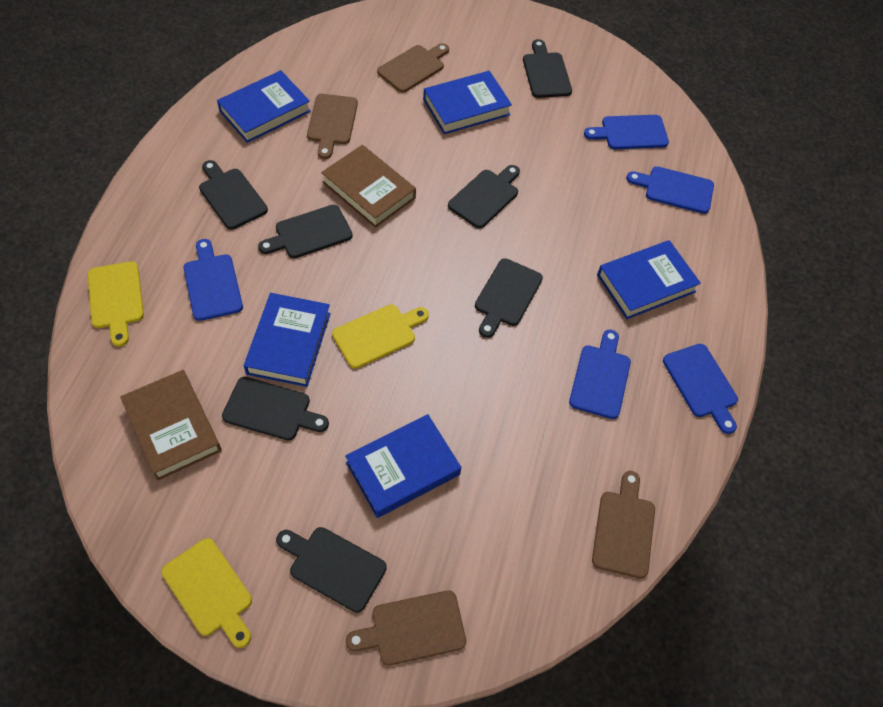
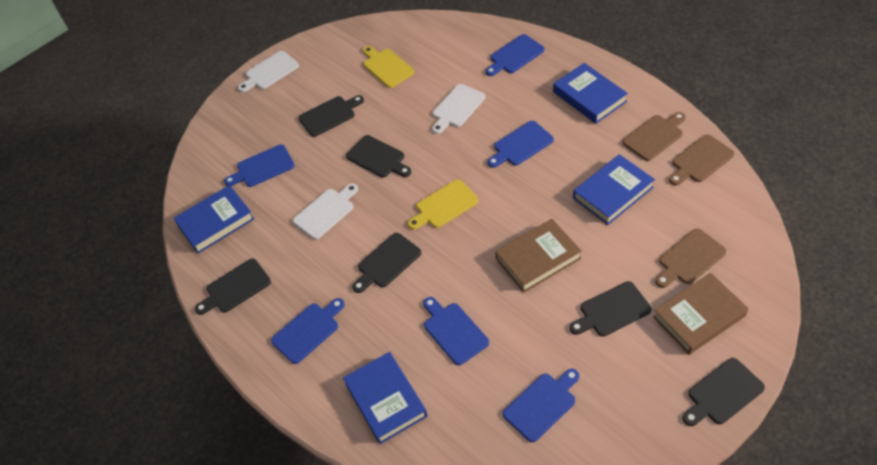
black cutting board: [199,160,268,230] [222,377,329,441] [258,205,353,258] [276,527,387,613] [448,165,520,228] [475,258,543,338] [523,39,572,98] = 7 -> [195,259,271,315] [299,95,364,137] [346,135,411,178] [352,233,421,293] [570,281,652,336] [683,358,765,426] = 6
blue book: [217,70,311,143] [244,293,331,387] [345,414,461,518] [423,71,512,134] [597,240,701,319] = 5 -> [174,185,254,253] [343,352,428,444] [553,63,628,124] [573,154,655,225] = 4
blue cutting board: [184,239,243,321] [569,330,631,419] [584,115,669,149] [626,166,714,214] [663,344,738,434] = 5 -> [224,144,295,187] [271,298,345,364] [423,297,489,365] [485,34,545,76] [487,121,554,168] [503,369,579,442] = 6
brown cutting board: [307,94,358,159] [346,591,466,666] [377,43,449,93] [592,471,655,579] = 4 -> [622,112,686,161] [655,229,727,288] [669,134,735,185] = 3
white cutting board: none = 0 -> [238,51,299,92] [293,184,358,239] [432,84,485,134] = 3
yellow cutting board: [88,261,144,347] [161,538,252,648] [332,304,429,369] = 3 -> [363,46,414,88] [408,179,479,230] = 2

